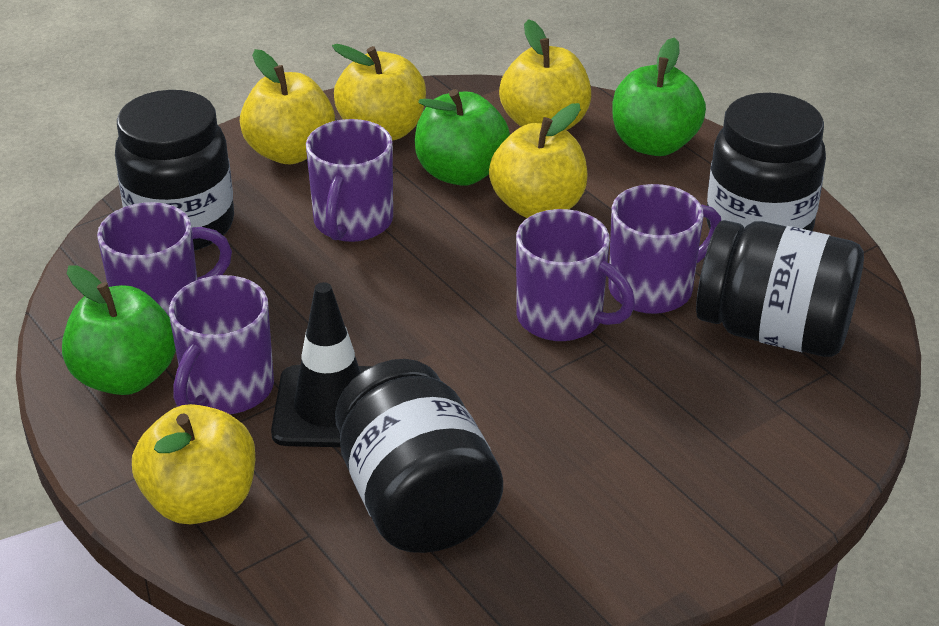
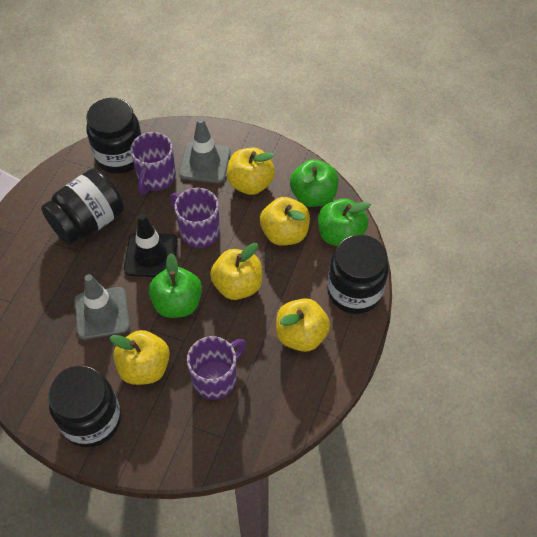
grey traffic cone: none = 0 -> [74,274,130,340] [179,118,230,183] = 2
purple mug: [97,202,232,316] [169,275,274,414] [306,119,393,242] [516,209,635,341] [609,184,721,314] = 5 -> [130,132,176,194] [170,188,220,248] [187,336,246,400] = 3

